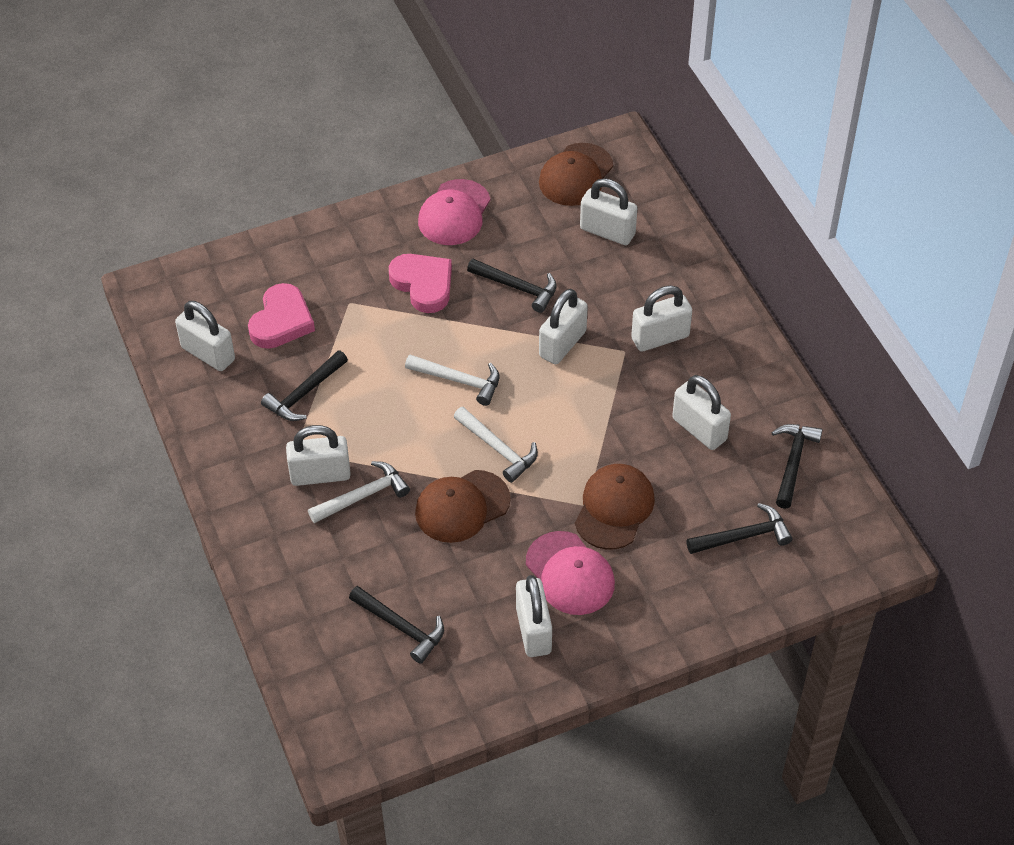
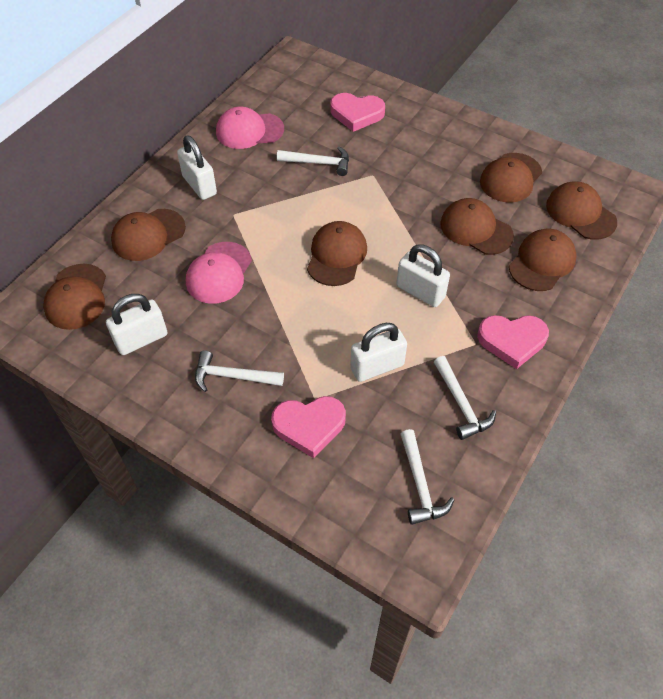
black hammer: [261,350,348,421] [349,586,444,664] [467,259,557,313] [686,503,793,554] [771,424,823,509] = 5 -> none = 0
brown cap: [415,470,511,543] [539,143,613,206] [575,464,655,550] = 3 -> [43,264,106,330] [111,209,186,261] [307,221,367,286] [440,198,514,255] [480,153,542,202] [509,229,577,291] [546,181,617,240] = 7
pink heart: [248,283,315,349] [389,254,452,313] = 2 -> [271,396,346,458] [330,93,385,132] [477,315,549,369] = 3
white hammer: [308,461,410,523] [405,355,499,406] [454,407,538,483] = 3 -> [195,350,284,392] [277,147,349,176] [400,429,454,525] [434,356,496,440] = 4
white padlock: [175,301,235,371] [286,425,351,486] [516,575,552,657] [539,289,588,364] [580,178,637,245] [631,285,692,352] [672,375,731,450] = 7 -> [106,294,167,355] [177,135,217,200] [350,323,407,382] [396,245,450,307] = 4

